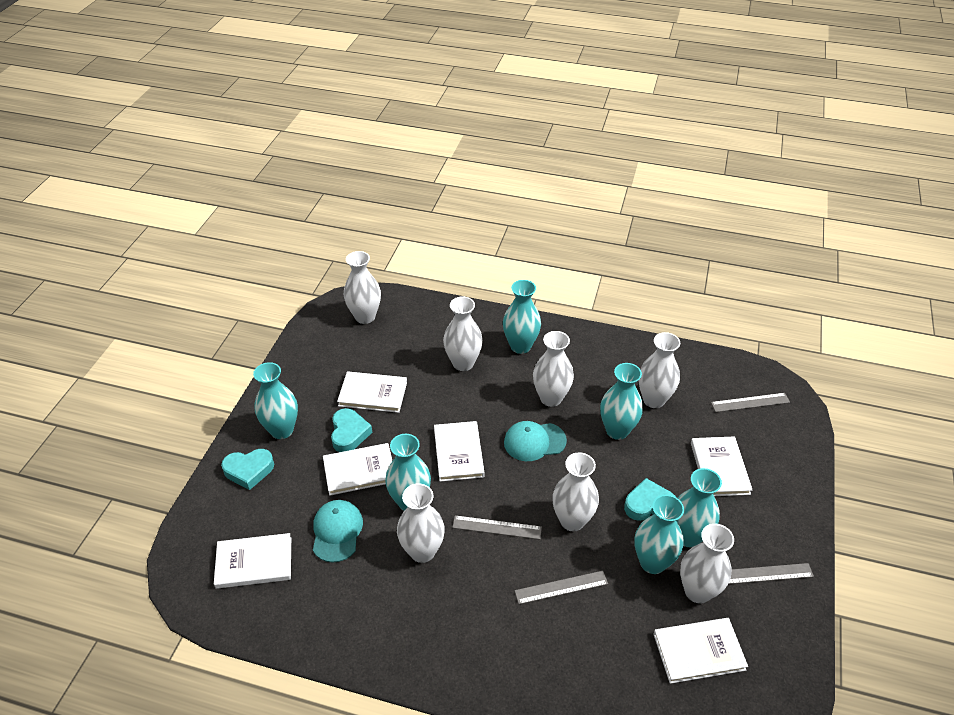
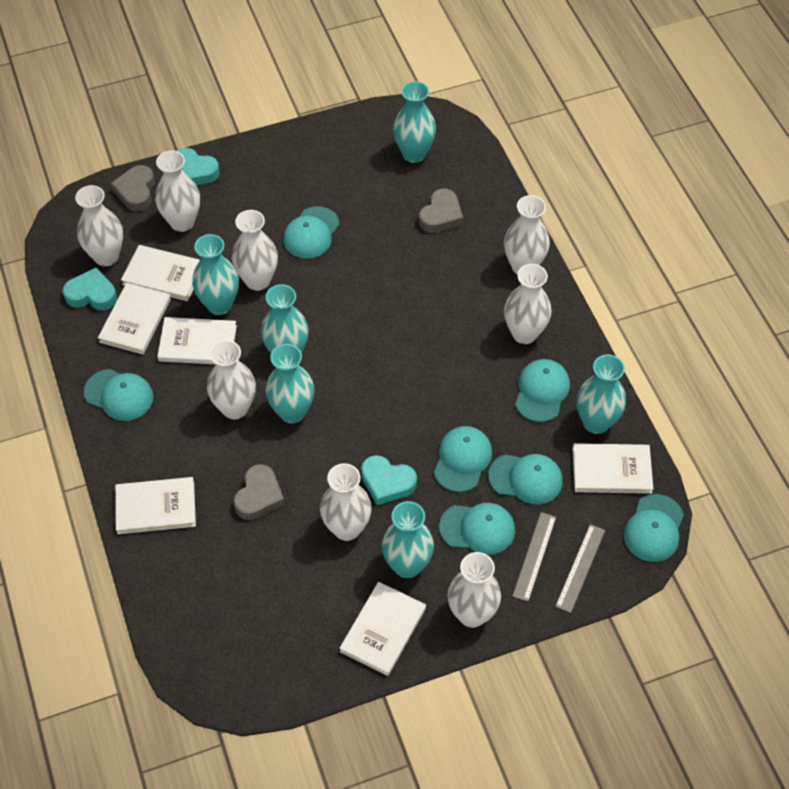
grey heart: none = 0 -> [111,165,155,211] [233,464,285,520] [419,188,463,233] = 3
grey ruler: [452,515,542,539] [515,571,608,604] [711,393,790,412] [729,563,814,584] = 4 -> [512,512,556,602] [555,524,605,613] = 2
turquoise cap: [313,500,363,563] [504,421,567,461] = 2 -> [84,369,153,421] [283,206,340,259] [434,426,492,492] [439,503,515,555] [488,454,562,504] [515,359,570,422] [624,494,684,562] = 7
white vase: [344,251,381,324] [397,483,445,563] [443,296,483,371] [533,331,574,407] [552,452,599,531] [638,332,680,408] [680,524,734,604] = 7 -> [75,185,123,266] [155,150,200,232] [207,340,256,420] [232,210,278,291] [320,463,372,541] [448,552,501,628] [504,195,550,274] [504,264,551,344] = 8

